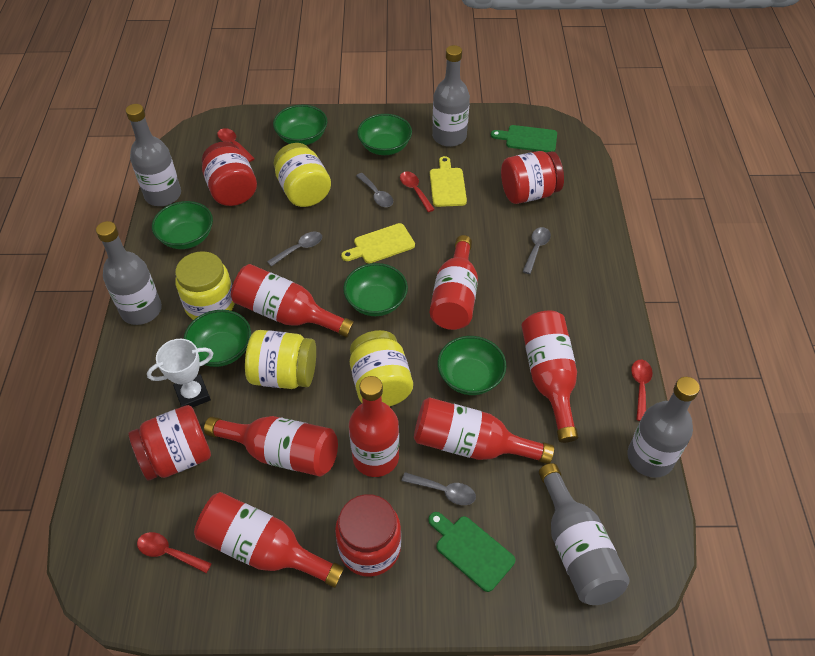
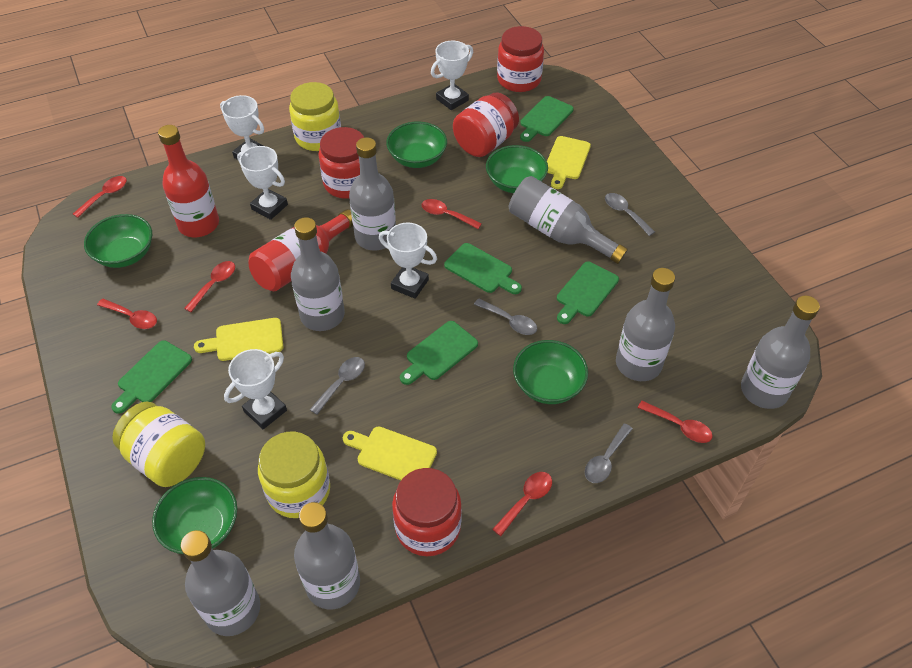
green bowl: [152,201,213,249] [184,310,251,367] [273,105,327,145] [343,263,408,316] [357,114,412,155] [438,336,506,395] = 6 -> [84,214,152,268] [152,477,237,554] [386,122,447,168] [486,145,548,193] [513,340,588,404] = 5
green cutting board: [428,512,515,592] [491,125,557,152] = 2 -> [111,340,192,414] [400,321,478,385] [444,243,522,294] [520,96,574,142] [557,262,619,324] = 5
grey bottle: [96,221,162,325] [126,104,181,206] [432,45,470,147] [539,463,630,605] [627,377,700,478] = 5 -> [181,530,260,636] [291,217,345,331] [294,502,360,609] [349,137,396,250] [509,176,628,264] [616,268,675,381] [741,296,820,409] = 7
red bottle: [194,492,344,588] [204,416,338,477] [231,264,354,338] [349,376,399,477] [414,397,554,464] [430,235,478,330] [521,311,578,443] = 7 -> [158,125,219,237] [249,209,353,291] = 2
red spoon: [137,532,212,573] [217,128,255,162] [400,171,435,212] [631,360,653,421] = 4 -> [73,176,127,218] [97,299,157,329] [184,261,235,312] [421,199,482,229] [492,472,552,536] [638,401,713,443] = 6
white trophy: [147,339,213,408] = 1 -> [220,95,264,160] [224,349,287,429] [237,146,288,220] [379,223,437,299] [431,41,473,110] = 5
yellow cutting board: [341,223,415,264] [430,156,467,207] = 2 -> [194,318,283,361] [343,426,437,480] [547,136,591,189] = 3
yellow jar: [175,251,235,320] [245,330,316,389] [274,143,331,207] [350,330,413,407] = 4 -> [112,402,205,487] [258,432,330,518] [289,82,341,151] = 3

